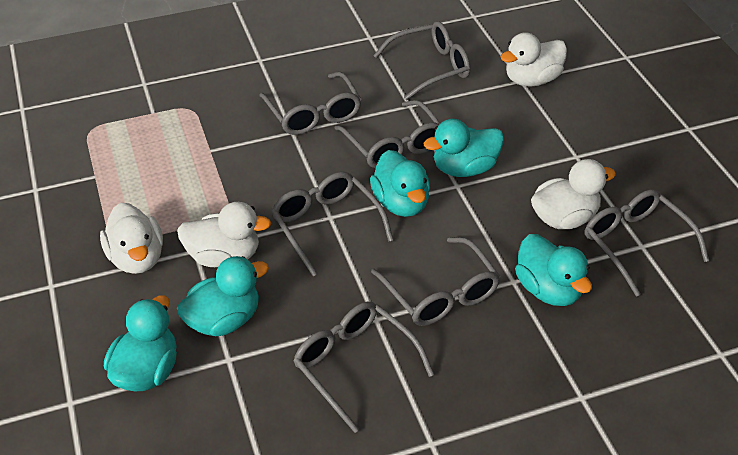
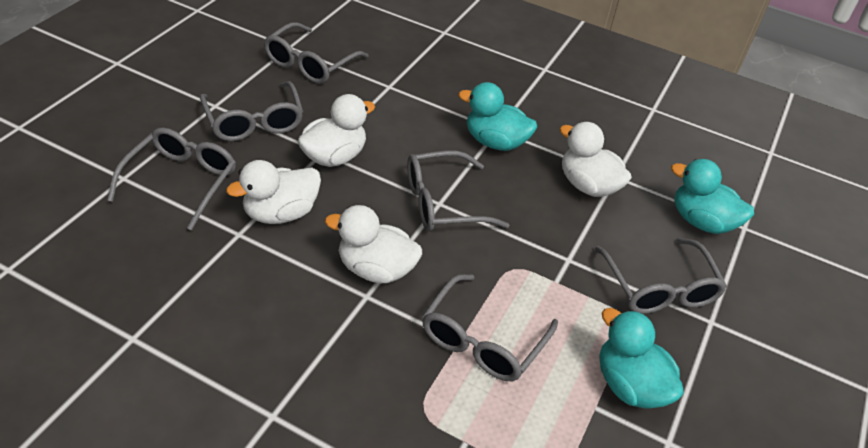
grey glasses: [259,72,361,135] [271,172,394,276] [293,302,434,433] [334,100,440,168] [371,237,500,326] [373,21,470,100] [585,189,709,297] = 7 -> [107,128,236,230] [200,81,303,141] [264,22,368,84] [407,150,509,231] [422,274,558,381] [595,237,727,314] = 6
turquoise duck: [104,295,177,391] [177,256,269,336] [370,150,430,217] [424,119,504,177] [515,234,592,306] = 5 -> [458,82,537,151] [600,308,684,408] [671,159,754,234] = 3

